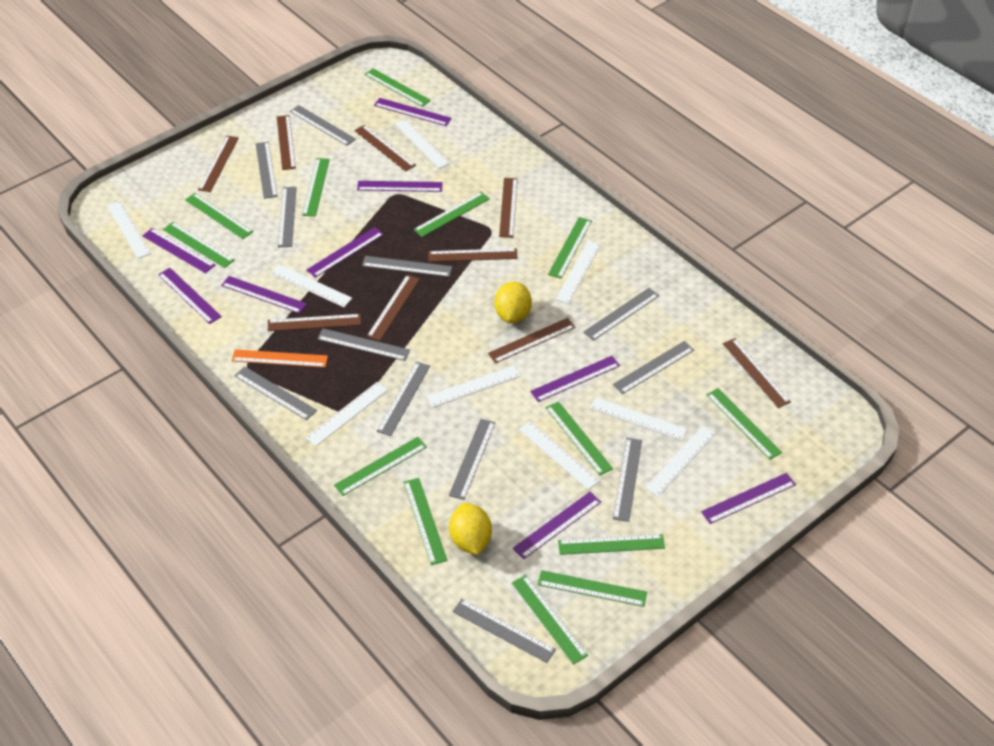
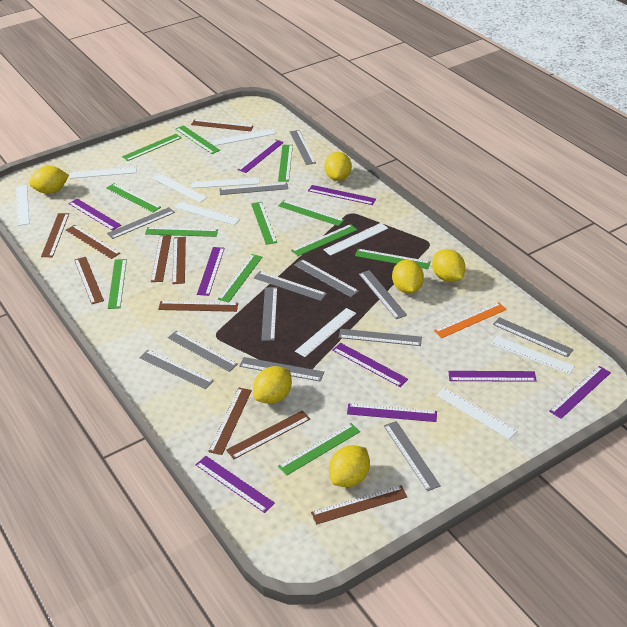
brown ruler: [198,136,239,192] [268,314,361,331] [277,115,296,170] [354,125,416,172] [367,275,420,341] [428,248,518,262] [488,318,575,363] [499,178,518,238] [723,338,791,408] = 9 -> [41,213,69,257] [66,225,121,259] [74,257,104,304] [151,235,171,282] [158,301,238,312] [172,237,186,284] [191,119,253,131] [208,388,252,455] [226,410,310,459] [311,485,407,525] = 10
green ruler: [163,222,235,268] [185,193,253,239] [302,158,330,217] [334,437,427,496] [364,68,431,107] [403,478,448,565] [414,192,490,237] [512,575,588,664] [538,570,647,607] [545,401,613,476] [548,217,592,279] [558,534,665,555] [706,388,782,460] = 13 -> [106,183,161,212] [108,259,127,309] [122,134,182,161] [145,227,218,237] [176,125,220,154] [218,254,262,302] [251,202,277,245] [278,145,293,181] [278,200,344,226] [278,423,360,476] [291,224,357,257] [355,249,431,269] = 12
grey ruler: [234,366,317,420] [255,142,278,199] [278,187,297,247] [290,105,356,146] [317,328,410,361] [362,256,452,277] [376,361,430,436] [449,419,496,500] [452,599,556,663] [583,288,659,341] [613,341,694,394] [613,438,642,522] = 12 -> [107,207,175,239] [139,350,214,389] [168,330,238,372] [219,183,288,195] [239,357,324,382] [254,271,327,301] [261,287,277,341] [290,130,316,165] [294,259,359,297] [339,329,422,346] [359,270,407,319] [384,421,441,491] [493,317,574,358] = 13
white ruler: [107,201,151,259] [271,264,352,307] [305,382,388,446] [395,119,450,169] [427,366,521,408] [519,421,600,490] [555,241,601,304] [590,397,687,441] [645,426,716,497] = 9 -> [16,185,29,226] [69,167,137,179] [153,174,208,202] [174,201,240,225] [192,177,260,188] [212,129,276,146] [295,308,356,357] [323,223,388,256] [436,387,518,439] [491,336,575,375] = 10
yellow lemon: [449,503,492,555] [494,282,532,323] = 2 -> [29,166,69,194] [253,366,292,404] [324,152,352,181] [329,445,370,487] [392,260,424,294] [432,249,466,282] = 6

